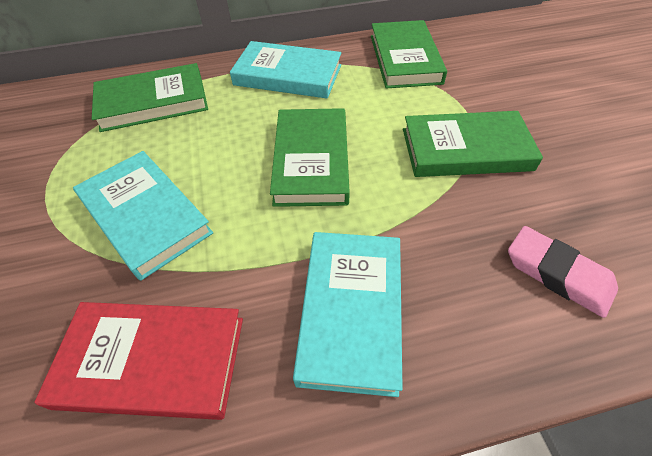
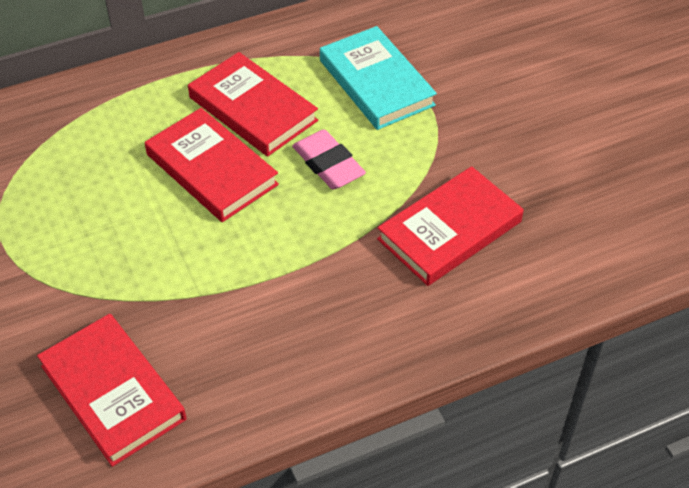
green book: [92,63,208,132] [270,108,350,207] [371,20,447,89] [403,111,543,177] = 4 -> none = 0
red book: [34,302,243,420] = 1 -> [37,314,186,467] [145,108,279,222] [188,52,318,157] [377,166,524,286] = 4
turquoise book: [73,151,213,281] [230,41,341,99] [293,232,403,397] = 3 -> [320,26,437,130] = 1

